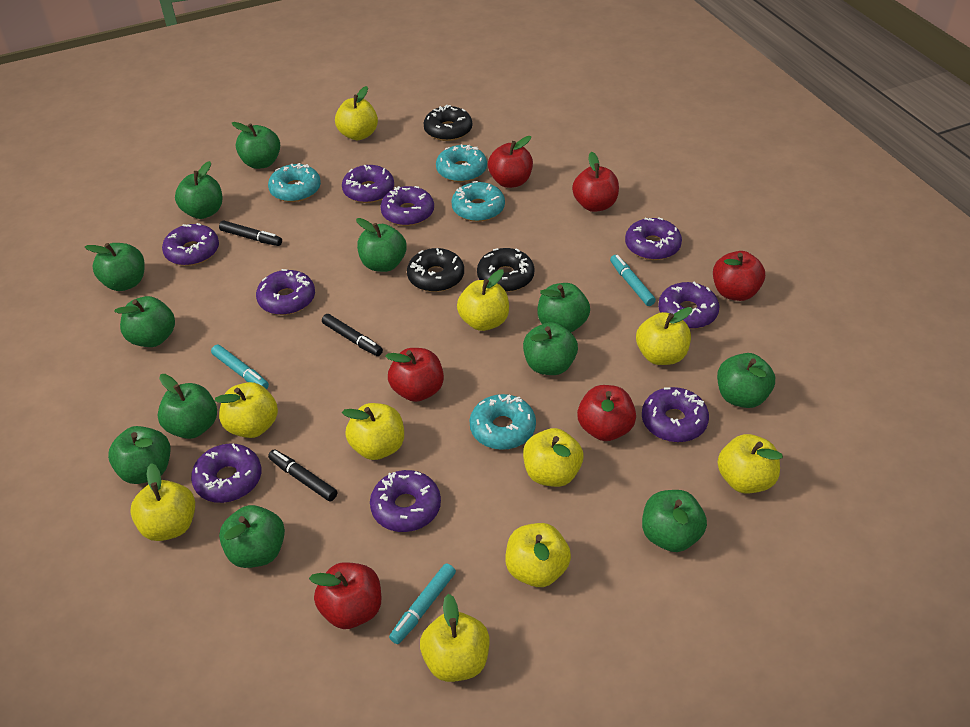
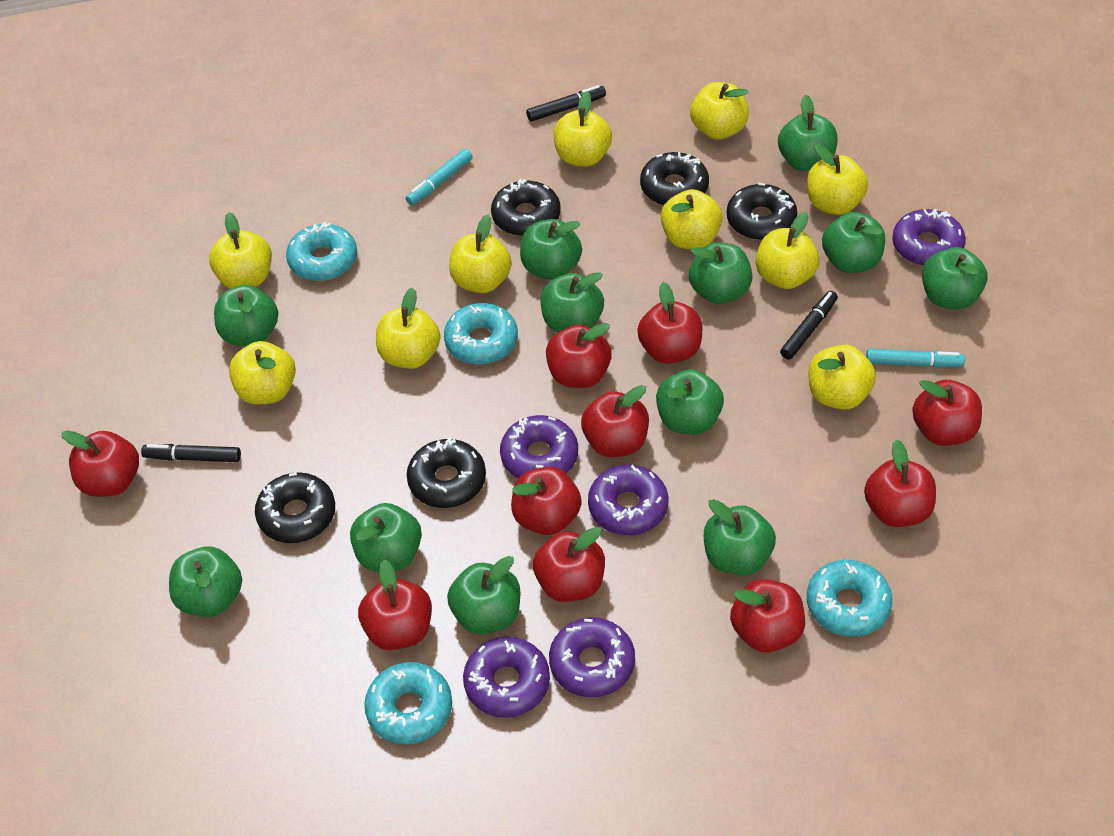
black donut: [407,248,464,292] [424,105,472,141] [477,248,534,292] = 3 -> [255,472,335,543] [407,438,486,508] [491,179,560,236] [640,152,709,205] [727,183,797,240] = 5
purple donut: [162,223,219,266] [191,443,261,503] [256,269,315,315] [342,165,394,203] [370,470,441,532] [380,186,434,226] [625,217,682,260] [642,387,709,442] [658,282,720,329] = 9 -> [463,636,550,718] [500,415,578,479] [549,617,635,697] [588,465,668,535] [892,209,966,266] = 5
red apple: [309,562,382,629] [385,348,444,402] [488,136,533,188] [572,152,619,212] [577,385,636,441] [713,251,765,301] = 6 -> [61,430,139,497] [358,560,432,650] [511,467,582,535] [533,527,605,602] [546,323,612,388] [581,385,649,457] [637,282,702,364] [730,579,805,653] [864,440,936,527] [912,380,982,446] = 10
turquoise marker: [211,345,269,389] [389,563,456,644] [610,255,656,306] = 3 -> [406,149,473,205] [866,349,965,367] = 2

